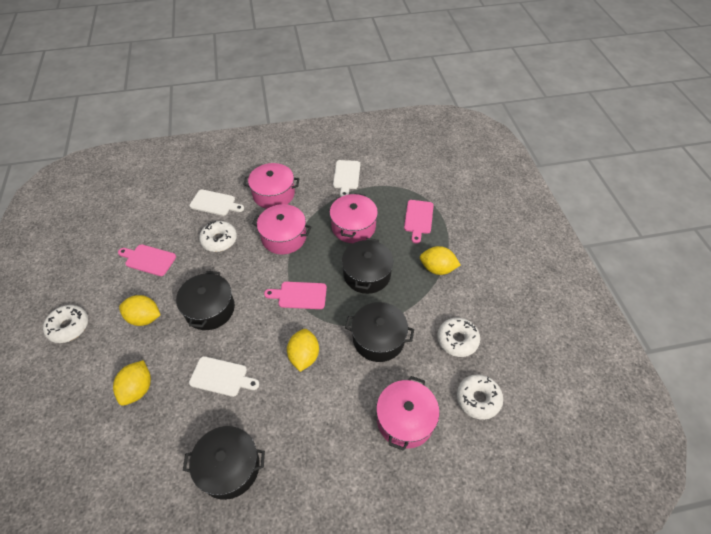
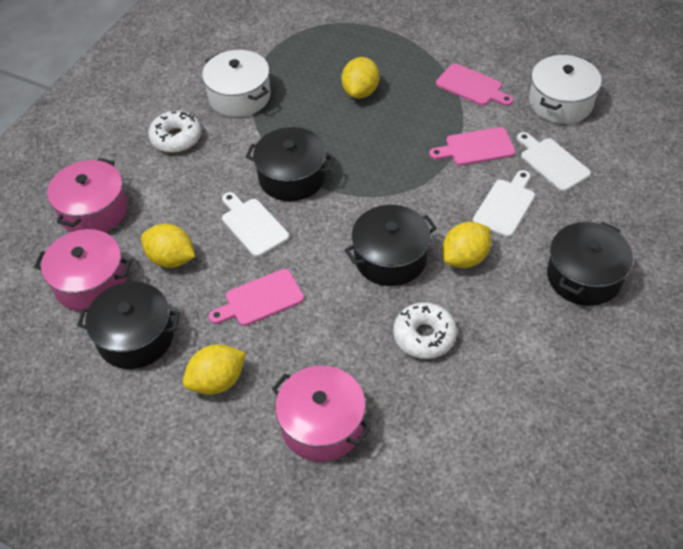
pink pot: [243,163,299,209] [252,204,311,254] [330,193,378,243] [376,376,440,451] = 4 -> [34,229,132,312] [47,158,128,232] [272,366,371,462] = 3
white donut: [43,305,88,343] [199,221,237,252] [437,318,480,357] [457,374,503,420] = 4 -> [148,111,202,153] [393,302,457,359] = 2
white pot: none = 0 -> [202,50,271,117] [529,55,602,124] = 2

